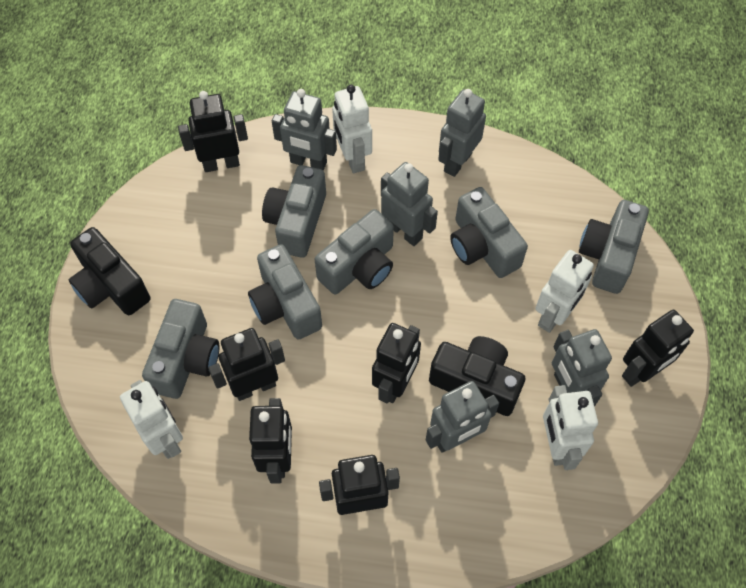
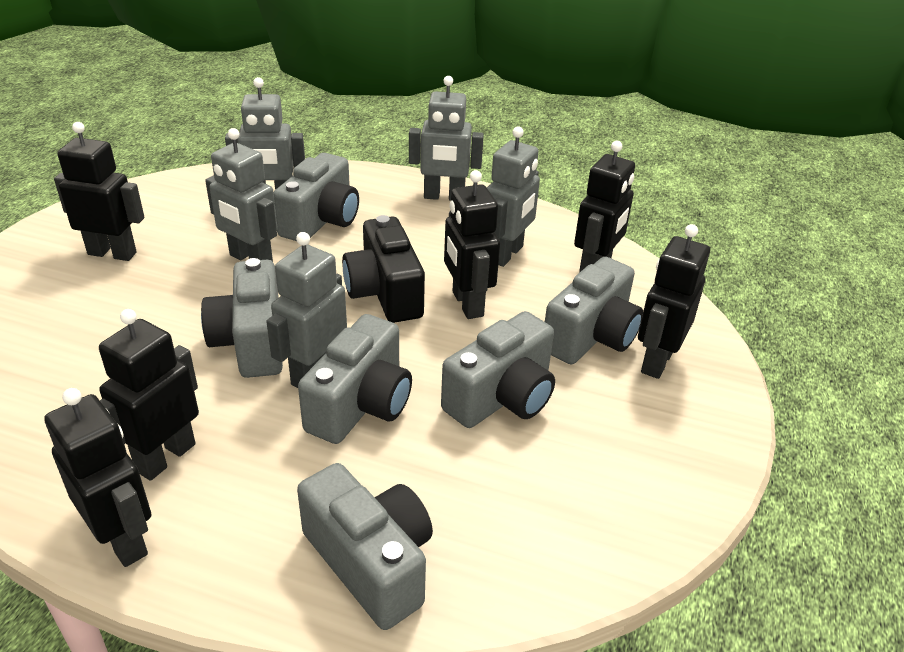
black camera: [69,227,150,315] [429,336,525,416] = 2 -> [342,215,425,323] = 1
white robot: [120,380,183,459] [332,85,372,173] [535,250,594,333] [543,385,598,470] = 4 -> none = 0

